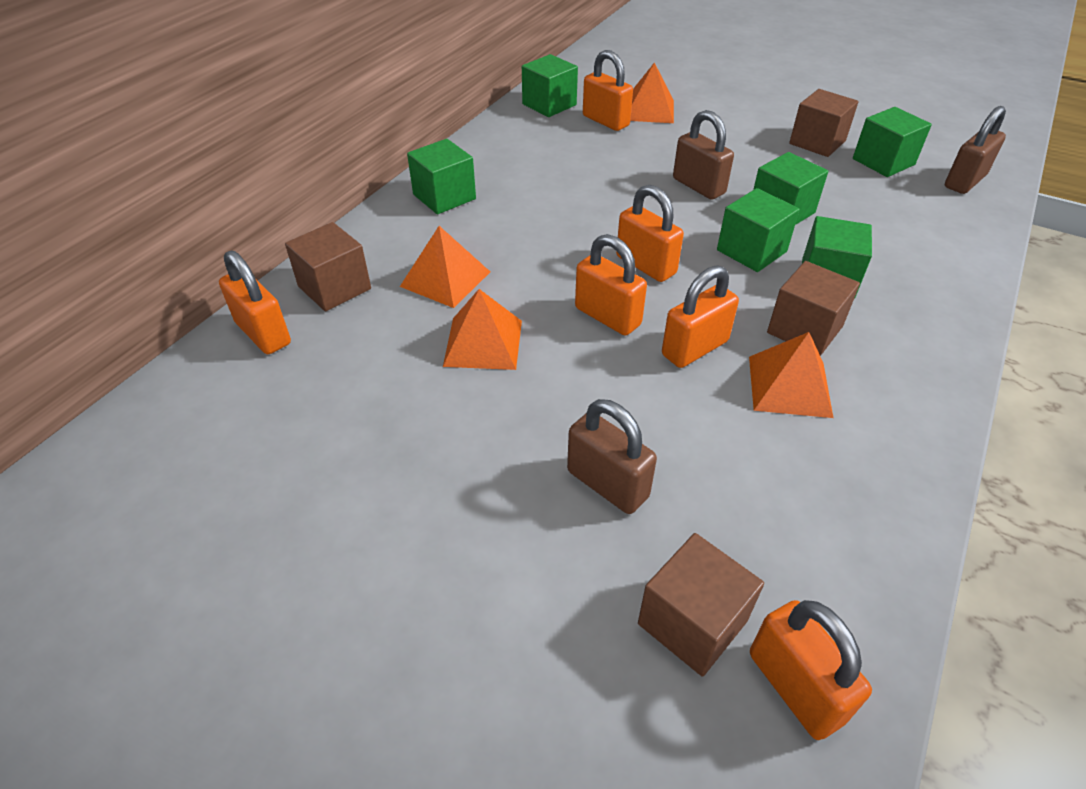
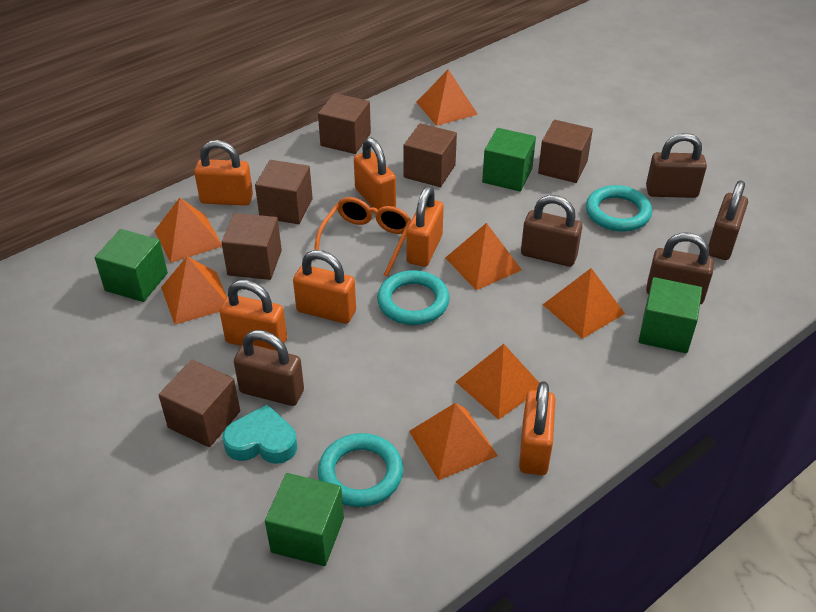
brown cube: [285,222,371,312] [638,533,764,677] [767,261,860,356] [789,89,859,157] = 4 -> [159,360,240,447] [221,213,282,280] [255,160,313,224] [318,93,371,154] [403,123,457,187] [538,120,593,183] = 6
brown padlock: [567,399,657,514] [673,110,734,200] [945,106,1006,194] = 3 -> [234,330,304,406] [521,195,582,267] [646,133,707,198] [646,232,714,304] [708,180,748,260] = 5
green cube: [407,139,476,214] [522,54,578,117] [717,188,800,272] [753,152,828,225] [802,216,872,299] [853,107,932,177] = 6 -> [95,229,168,302] [265,473,344,566] [482,128,536,192] [639,277,702,353] = 4
orange glasses: none = 0 -> [314,197,411,277] = 1
orange pyramid: [400,226,490,308] [443,289,522,370] [630,62,674,123] [749,332,833,418] = 4 -> [155,198,222,263] [161,256,227,325] [409,403,498,480] [416,69,478,126] [445,223,522,290] [456,344,539,420] [543,268,625,339] = 7
turquoise heart: none = 0 -> [223,404,297,464] = 1
turquoise ring: none = 0 -> [318,433,403,507] [377,270,450,325] [586,185,652,232] = 3

